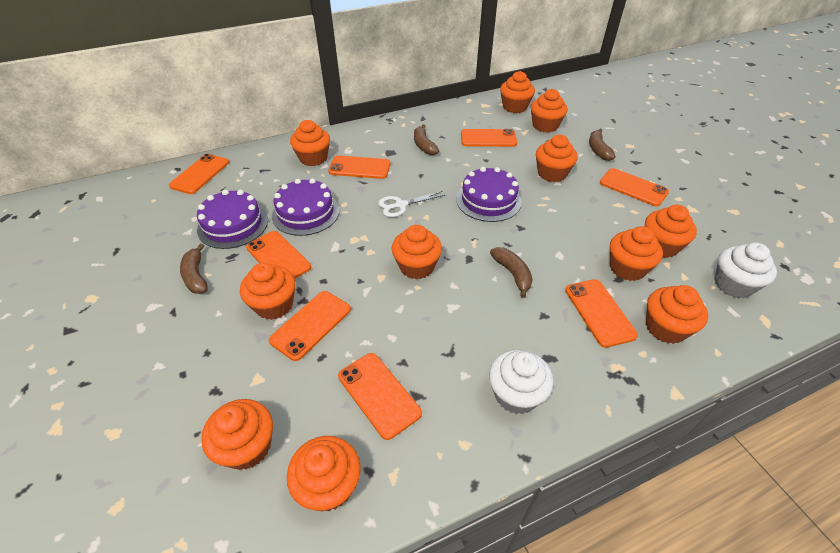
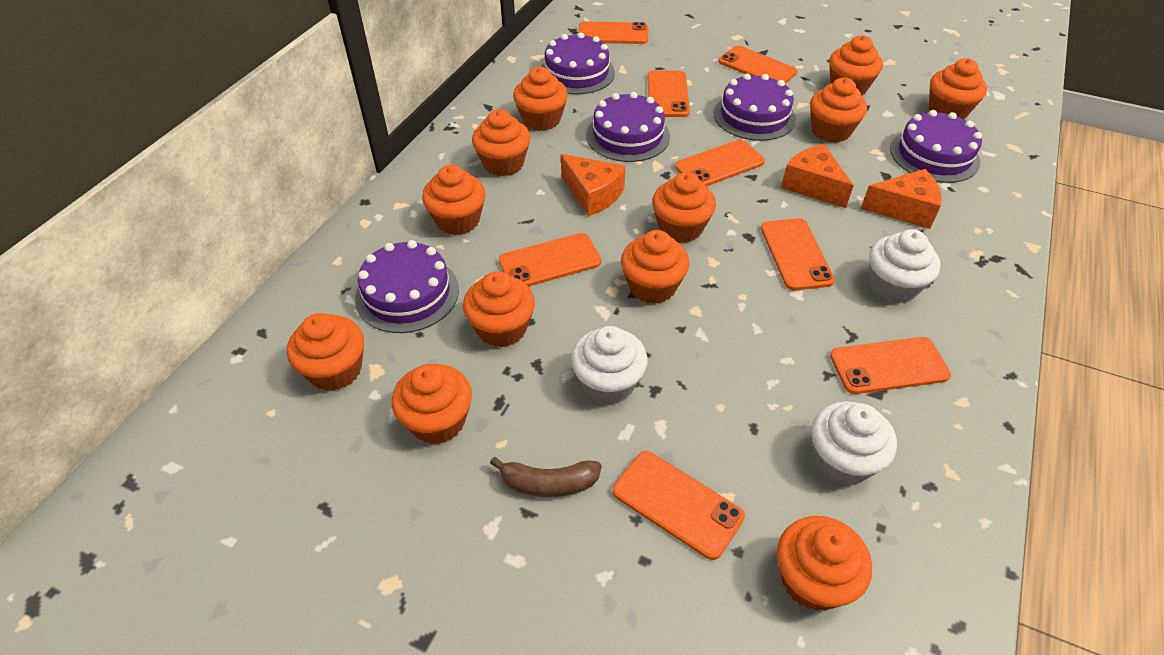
brown banana: [180,244,208,294] [414,124,439,155] [490,247,533,298] [589,129,616,161] = 4 -> [490,457,602,497] = 1
orange cheese: none = 0 -> [561,154,625,216] [781,144,854,208] [861,169,942,229] = 3
orange cupcake: [201,399,273,470] [240,263,295,320] [287,436,361,511] [290,120,330,166] [392,225,442,279] [500,71,535,113] [531,89,568,133] [536,135,578,182] [610,226,663,281] [645,205,697,258] [646,285,708,344] = 11 -> [287,313,364,391] [392,364,472,444] [422,165,485,235] [463,271,535,348] [472,109,530,176] [513,67,568,131] [621,230,689,304] [652,172,716,243] [777,516,872,611] [810,78,867,143] [829,35,883,96] [929,58,987,119] = 12
purple cake: [197,190,268,249] [272,178,340,236] [456,167,522,222] = 3 -> [355,240,459,333] [541,33,615,94] [586,92,670,162] [714,74,796,141] [890,110,982,183] = 5
white cupcake: [489,350,554,414] [714,243,777,298] = 2 -> [571,326,648,405] [812,401,897,485] [869,229,940,303] = 3
white scissors: [378,191,445,217] = 1 -> none = 0

